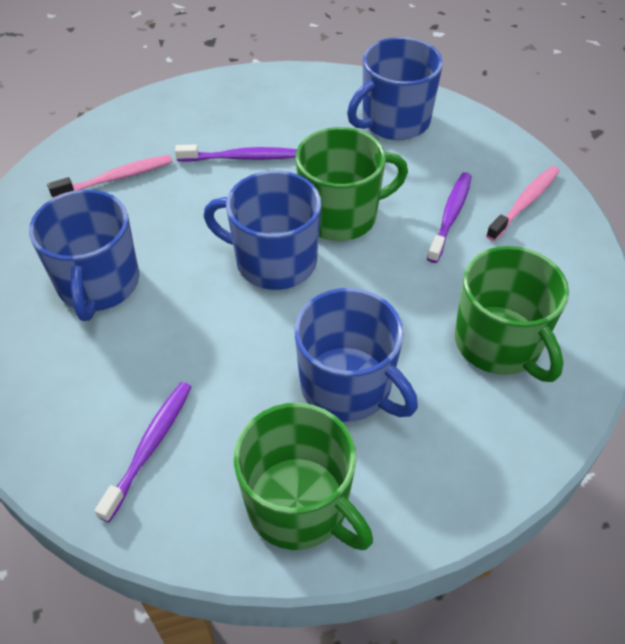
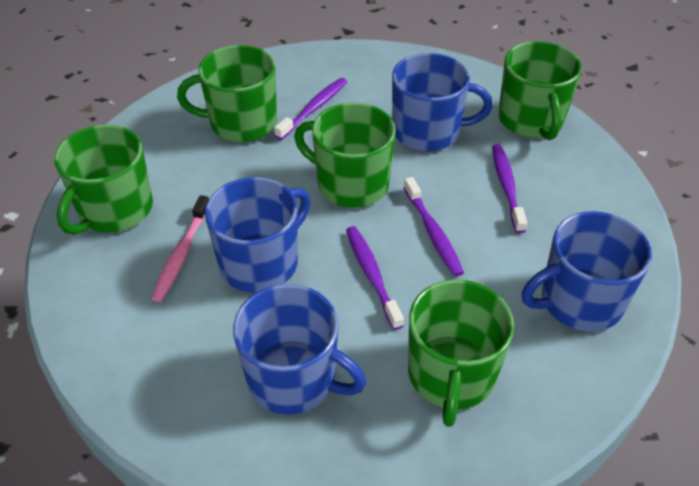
green mug: [234,403,373,550] [296,127,408,241] [455,246,569,382] = 3 -> [54,124,153,235] [177,45,277,142] [294,103,396,208] [408,279,514,427] [498,41,582,140] = 5
pink toothbrush: [47,155,173,198] [486,166,559,241] = 2 -> [151,195,209,302] = 1
purple toothbrush: [95,382,191,522] [175,144,297,162] [427,172,472,263] = 3 -> [274,78,347,140] [346,226,404,330] [404,177,464,277] [492,144,527,233] = 4

